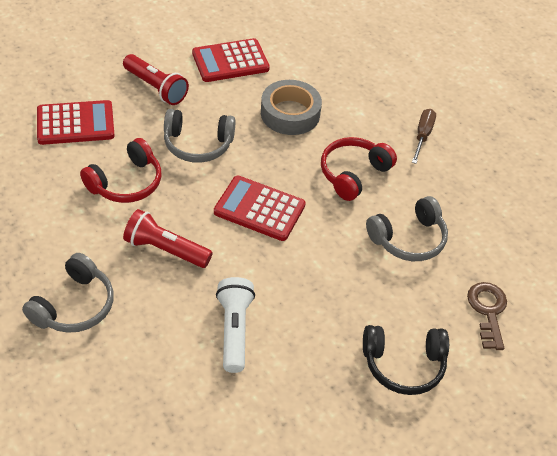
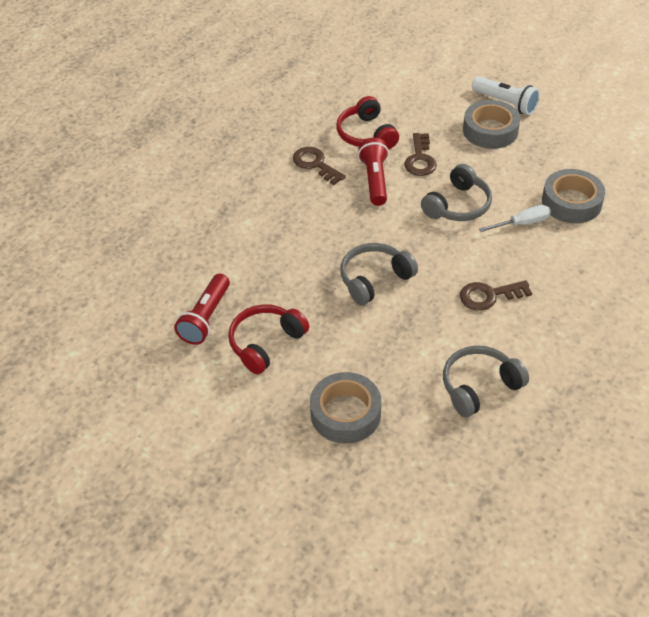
black headphones: [363,325,449,395] = 1 -> none = 0
brown key: [467,282,507,350] = 1 -> [293,147,346,185] [404,133,437,176] [460,280,532,311] = 3
brown screwdriver: [412,109,436,164] = 1 -> none = 0
grey tape: [261,80,322,135] = 1 -> [310,372,381,444] [463,100,520,149] [542,169,605,223] = 3
red calculator: [37,100,115,145] [192,38,270,82] [214,176,306,241] = 3 -> none = 0
white screwdriver: none = 0 -> [479,205,551,232] = 1

